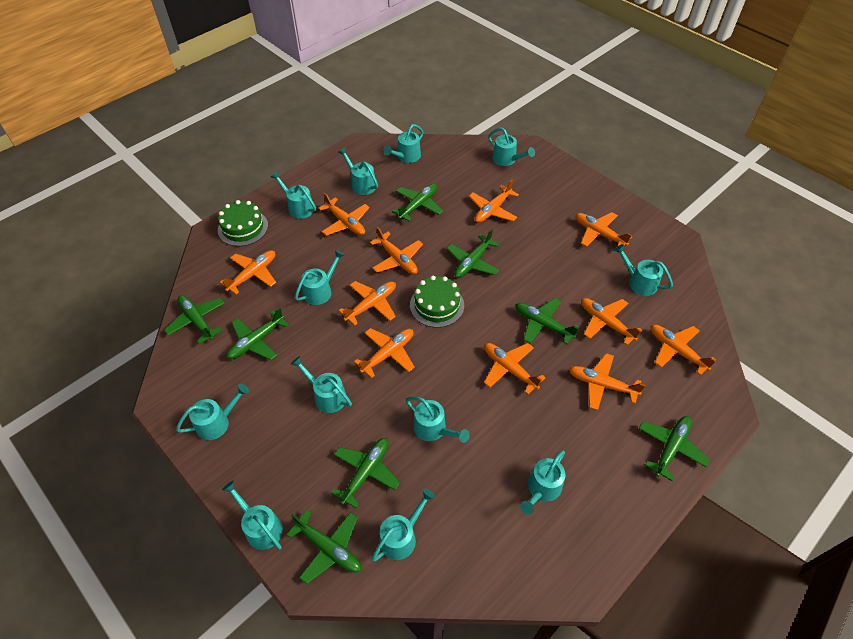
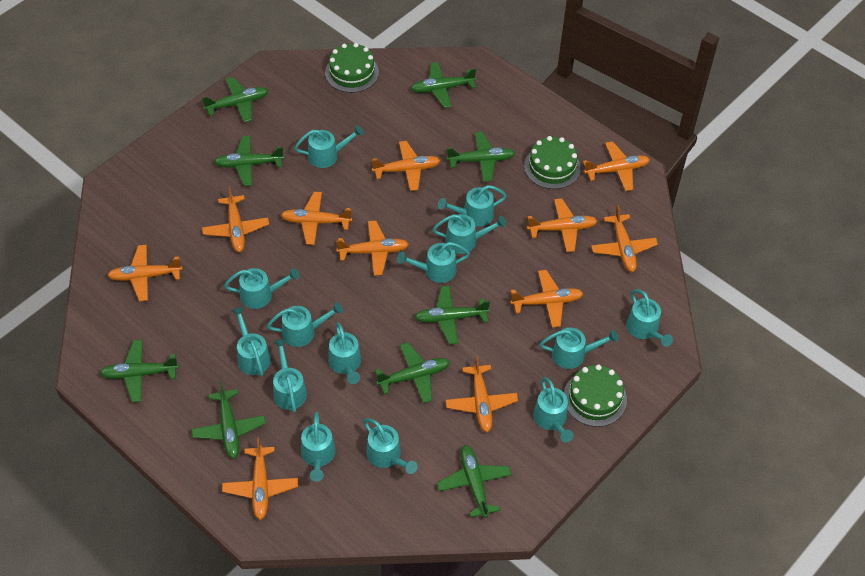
green cake: [218,200,268,246] [410,276,464,328] = 2 -> [325,43,379,93] [524,136,581,189] [564,365,627,427] = 3
green plane: [164,295,225,344] [227,308,289,360] [287,510,361,584] [331,438,400,508] [392,184,443,222] [446,229,500,278] [515,298,579,344] [639,416,710,481] = 8 -> [100,340,179,402] [191,382,266,459] [202,77,269,122] [214,136,284,186] [375,342,450,403] [411,62,476,108] [415,286,490,344] [437,445,512,518] [447,132,515,182] = 9
turquoise watering can: [176,384,249,440] [222,481,283,550] [271,172,316,219] [291,356,352,413] [295,250,345,305] [338,147,378,195] [372,489,435,562] [384,124,423,163] [406,397,470,443] [488,128,535,166] [520,450,565,515] [614,244,673,296] = 12 -> [224,268,300,309] [231,307,271,376] [267,302,343,347] [273,339,307,413] [294,125,364,168] [301,412,336,482] [328,322,361,384] [363,418,417,474] [397,242,470,283] [432,214,506,254] [438,185,507,226] [533,377,573,442] [540,328,618,369] [626,289,673,347] = 14

